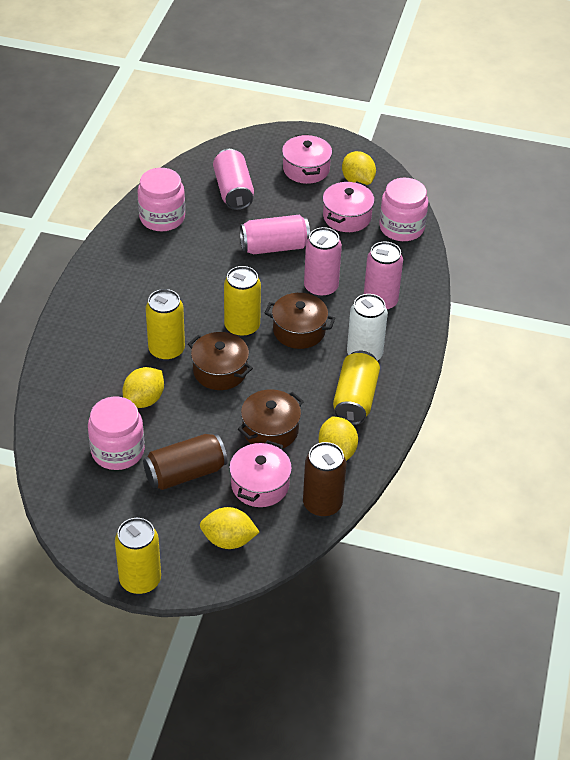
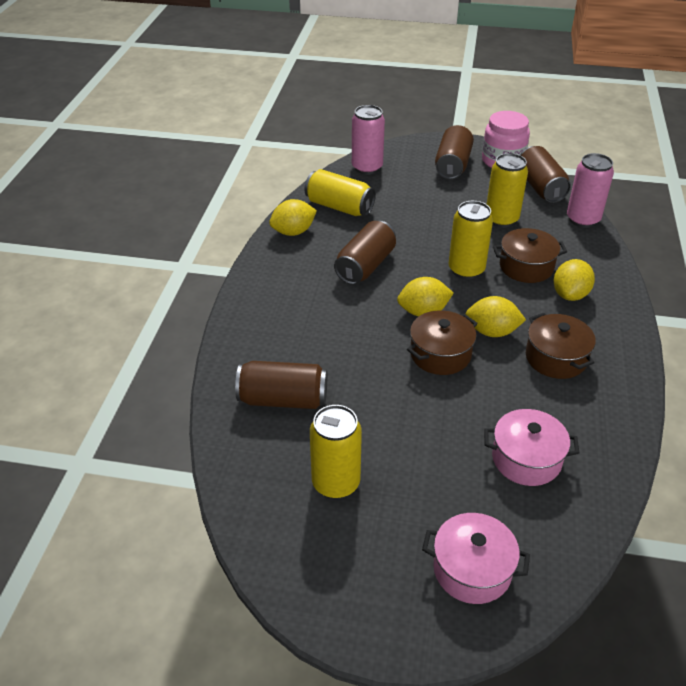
brown can: [143,434,227,490] [303,442,346,517] = 2 -> [235,361,327,409] [334,221,396,285] [435,125,474,179] [520,146,571,203] = 4
pink can: [213,149,254,210] [240,215,310,254] [304,227,342,298] [364,242,403,311] = 4 -> [352,105,385,175] [567,153,614,228] = 2
pink jar: [88,397,145,470] [138,168,185,231] [379,178,428,241] = 3 -> [482,111,530,168] = 1
pink pot: [229,440,292,507] [282,134,332,184] [323,181,375,232] = 3 -> [422,513,530,604] [484,409,579,486] = 2
white can: [347,294,388,361] = 1 -> none = 0

